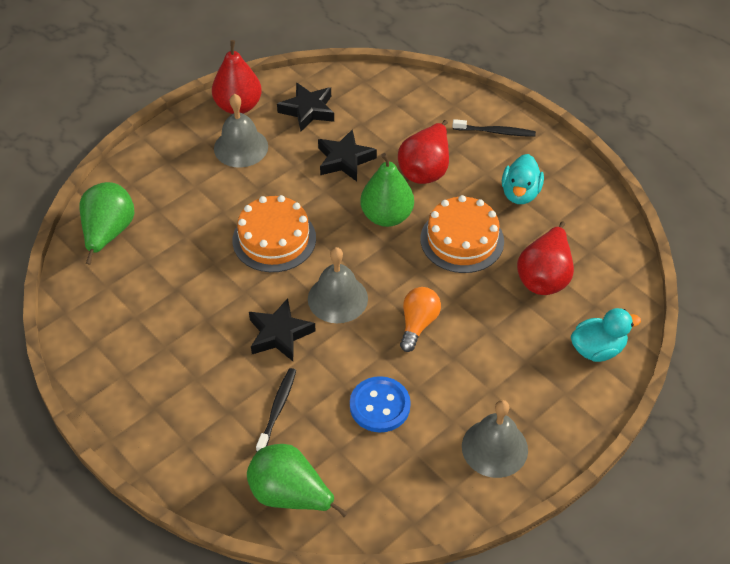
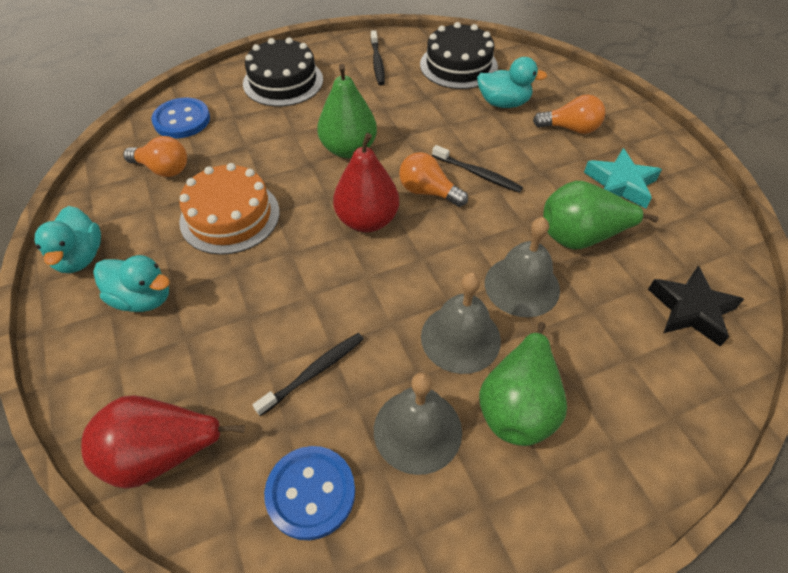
black cake: none = 0 -> [243,37,323,106] [420,22,498,89] = 2
black star: [249,298,316,361] [277,82,334,131] [318,129,377,181] = 3 -> [648,266,744,347] = 1
black toothbrush: [256,368,296,452] [452,119,536,137] = 2 -> [253,333,364,416] [371,30,385,85] [432,145,523,193] = 3
blue button: [350,376,411,433] = 1 -> [151,98,210,138] [264,446,355,540] = 2
orange cake: [232,195,316,272] [420,195,504,273] = 2 -> [179,163,280,255] = 1
orange light bulb: [400,287,441,352] = 1 -> [123,136,187,177] [399,152,468,207] [533,94,605,134] = 3
red pear: [212,40,262,114] [398,120,449,184] [517,222,574,295] = 3 -> [81,395,245,489] [333,133,399,232] = 2
turquoise duck: [502,154,544,204] [571,308,641,362] = 2 -> [35,206,101,273] [93,255,170,312] [477,57,547,108] = 3
turquoise star: none = 0 -> [584,148,662,209] = 1

